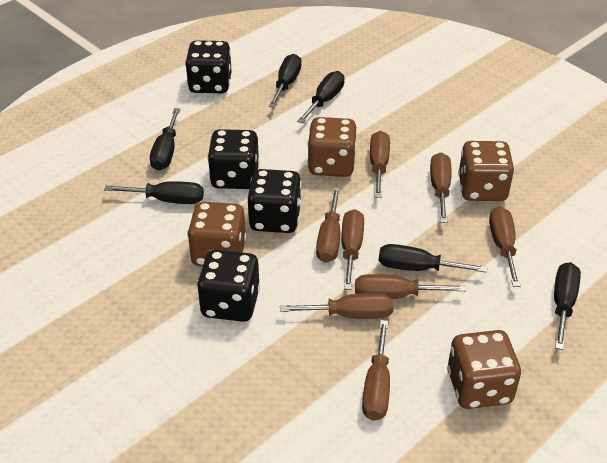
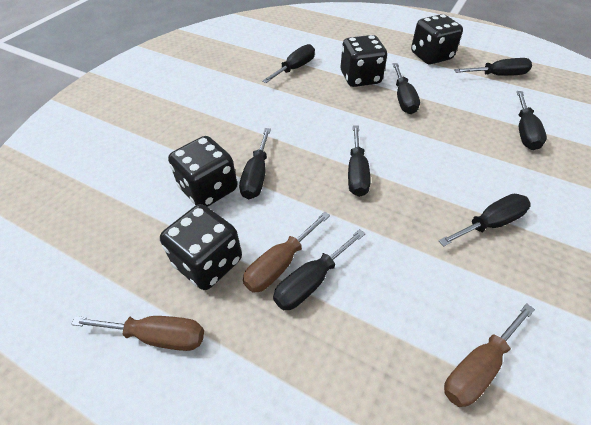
black screwdriver: [104,181,204,204] [150,108,180,171] [269,54,302,107] [297,71,345,123] [379,244,487,273] [554,262,581,350] = 6 -> [239,128,271,199] [262,44,315,83] [273,229,366,310] [348,125,370,197] [393,63,420,114] [438,194,531,246] [454,58,532,76] [517,91,547,150] = 8
brown dice: [187,202,246,266] [307,117,356,177] [447,330,521,409] [458,141,514,201] = 4 -> none = 0
brown screwdriver: [280,293,394,319] [316,187,340,263] [342,209,364,290] [355,274,466,299] [362,320,390,421] [370,131,390,198] [430,153,451,223] [489,207,520,287] = 8 -> [71,316,204,351] [243,212,330,293] [444,303,535,407] = 3

